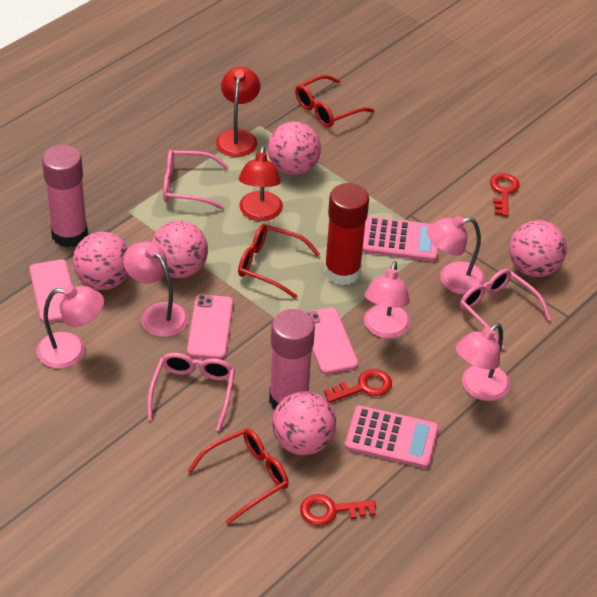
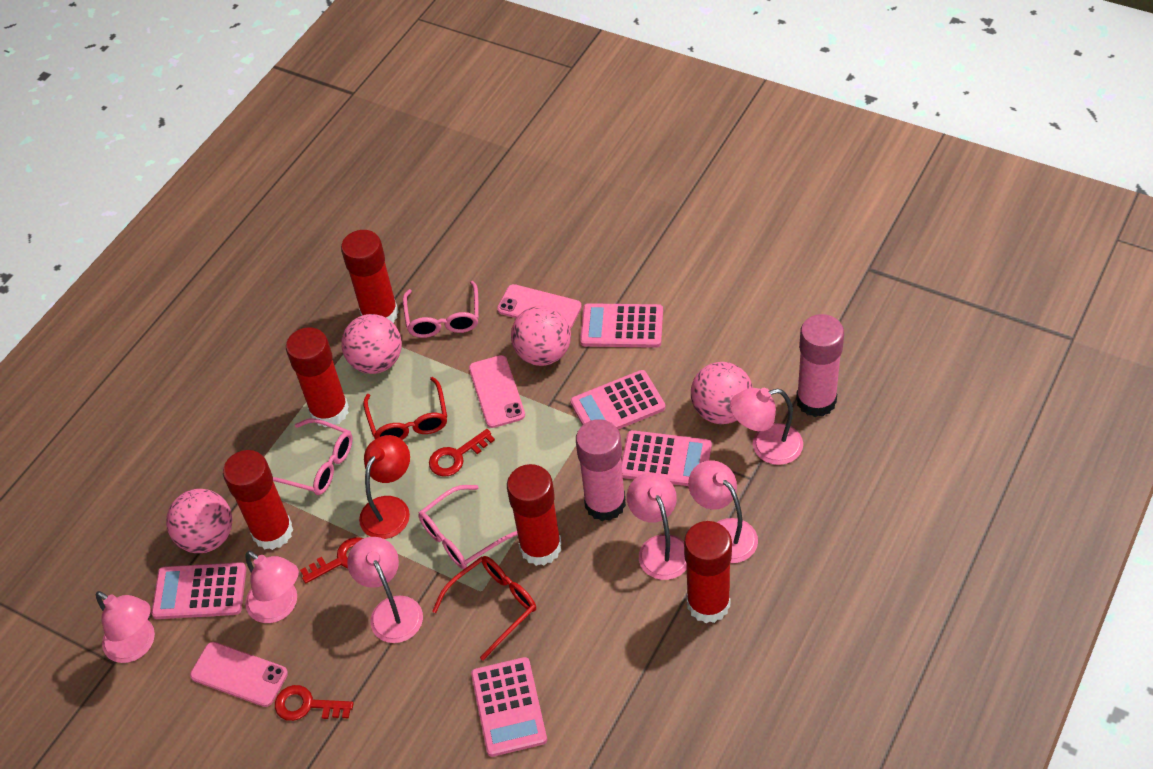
pink ball: [73,232,128,290] [151,221,208,278] [268,121,321,175] [272,391,336,455] [509,220,567,277] = 5 -> [166,489,233,553] [341,314,402,374] [511,306,571,366] [691,362,753,424] = 4
pink calculator: [345,405,438,468] [362,216,438,262] = 2 -> [152,562,246,619] [471,657,547,757] [570,370,666,429] [580,303,663,348] [621,430,712,486] = 5
pink lamp: [37,285,104,369] [123,241,189,337] [364,261,411,339] [427,216,485,295] [456,323,510,401] = 5 -> [96,591,155,663] [245,551,299,623] [347,537,423,643] [627,473,687,580] [688,460,758,563] [730,388,803,465] = 6
red glasses: [188,428,289,524] [238,224,320,299] [295,75,374,128] = 3 -> [363,377,447,440] [432,556,536,660] = 2
red glue stick: [324,183,369,285] = 1 -> [223,450,293,550] [286,327,349,427] [341,230,399,323] [507,464,562,566] [684,521,732,623] = 5
red lamp: [216,67,260,157] [239,146,283,221] = 2 -> [359,435,410,539] = 1

